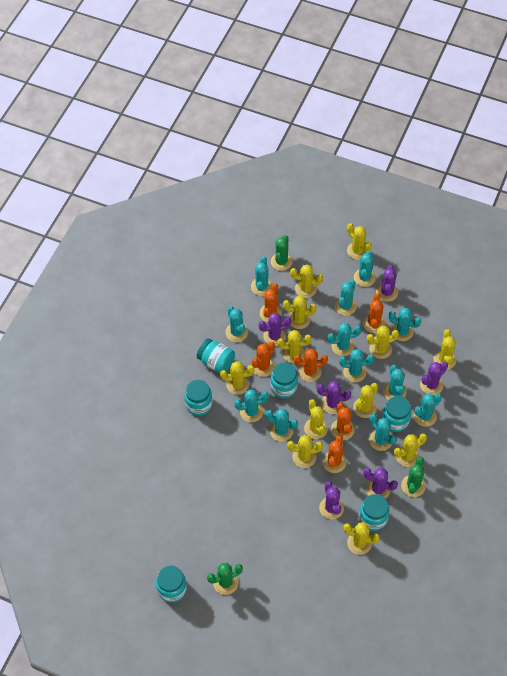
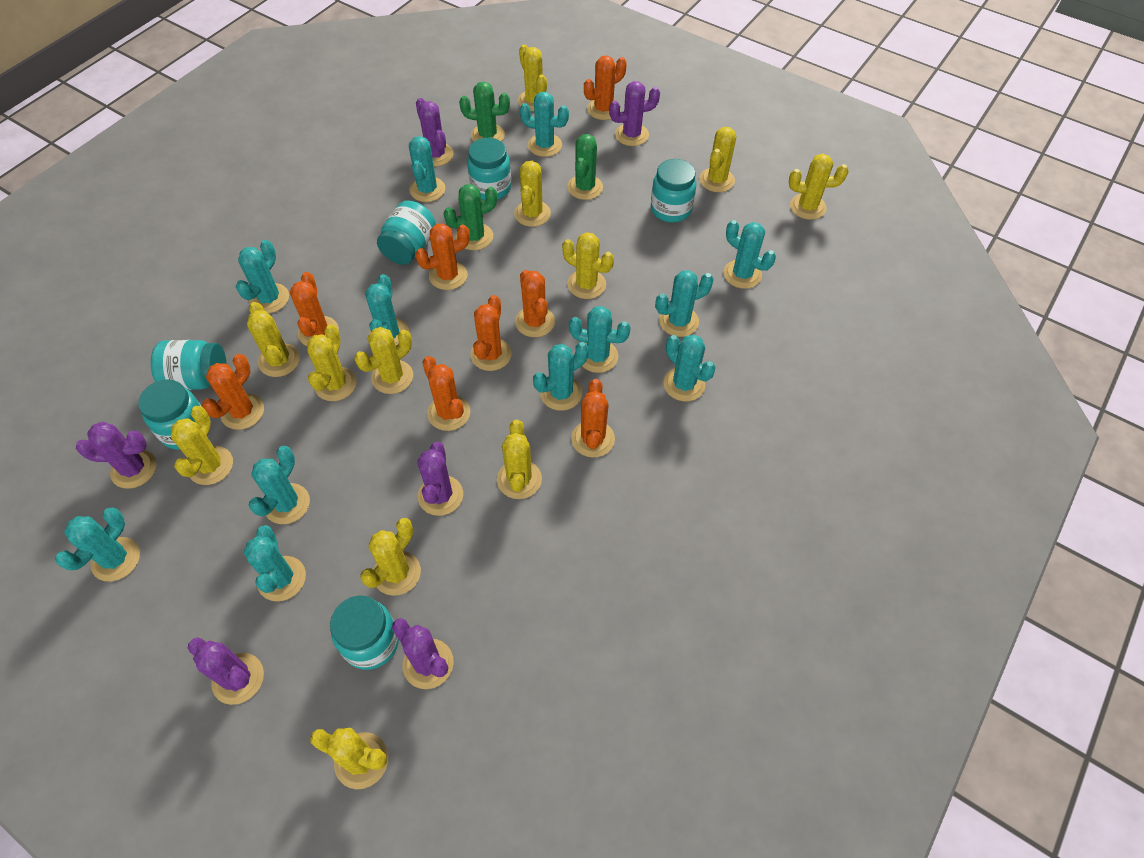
orange cactus: [252,342,275,377] [260,284,282,322] [294,348,328,382] [322,435,347,473] [331,403,355,440] [363,293,386,333] = 6 -> [202,354,264,430] [290,272,339,346] [415,223,470,290] [422,356,470,431] [471,295,512,371] [515,270,555,337] [571,379,615,457] [584,56,627,120] = 8

